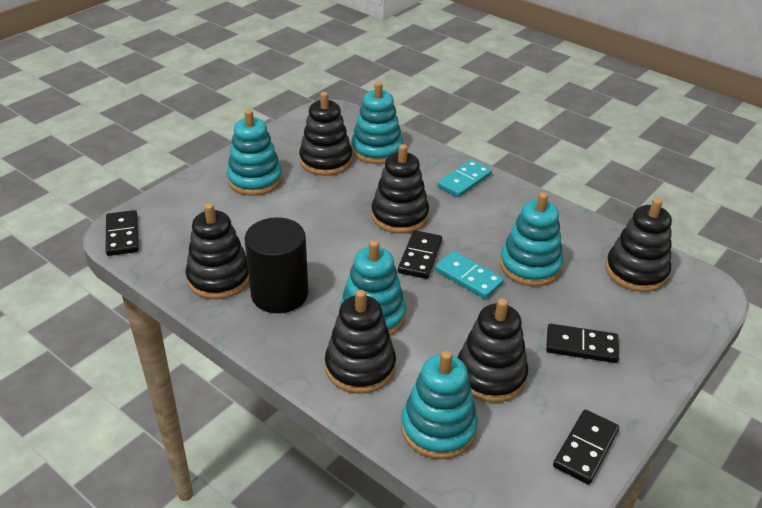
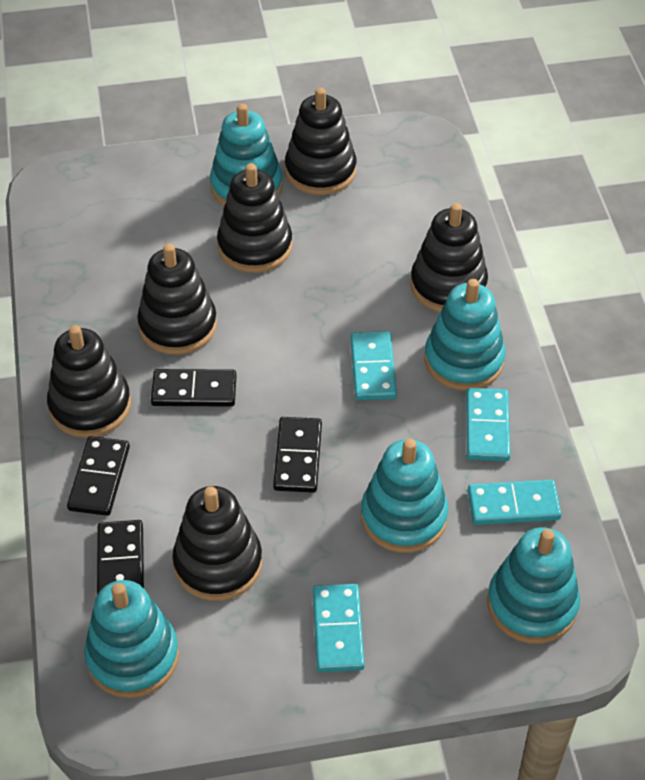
black cylinder: [245,217,308,313] = 1 -> none = 0
turquoise domino: [435,251,504,299] [437,160,492,197] = 2 -> [313,584,365,672] [350,331,397,400] [466,388,510,461] [468,479,562,525] = 4

